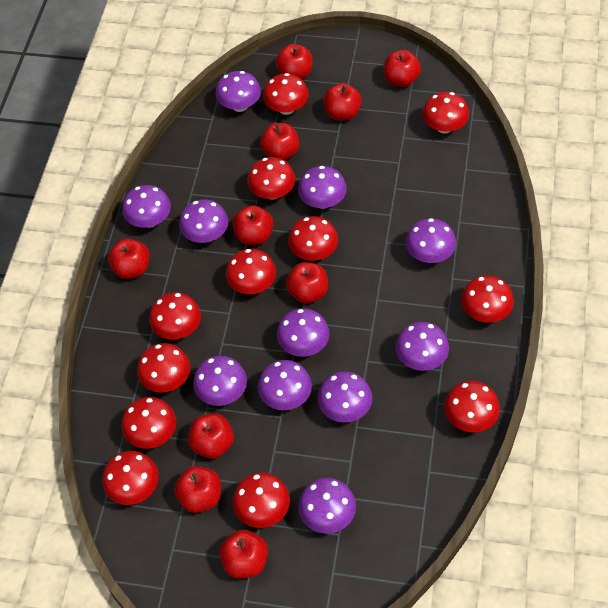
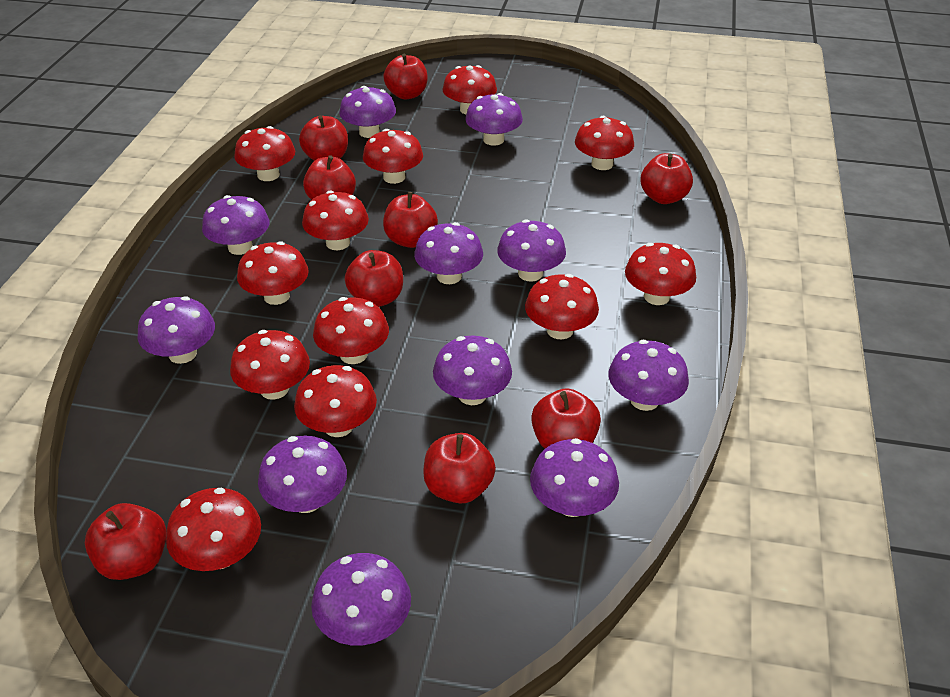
red apple: [108,239,150,279] [174,466,221,513] [188,414,234,459] [219,529,268,578] [232,205,274,245] [260,123,299,160] [275,44,313,79] [286,262,328,303] [323,83,362,121] [384,50,421,87] = 10 -> [85,503,166,580] [299,115,348,161] [303,155,356,200] [345,250,403,307] [383,54,427,99] [383,192,438,248] [423,433,496,504] [531,388,601,449] [641,153,693,204] = 9

